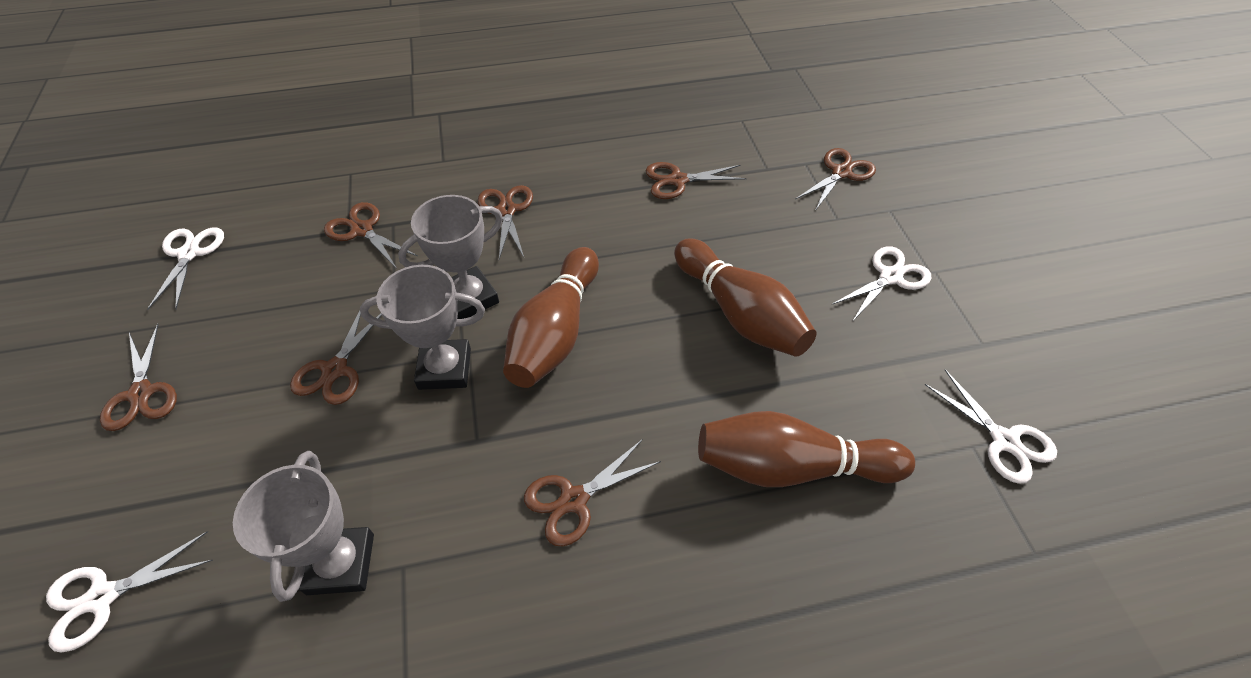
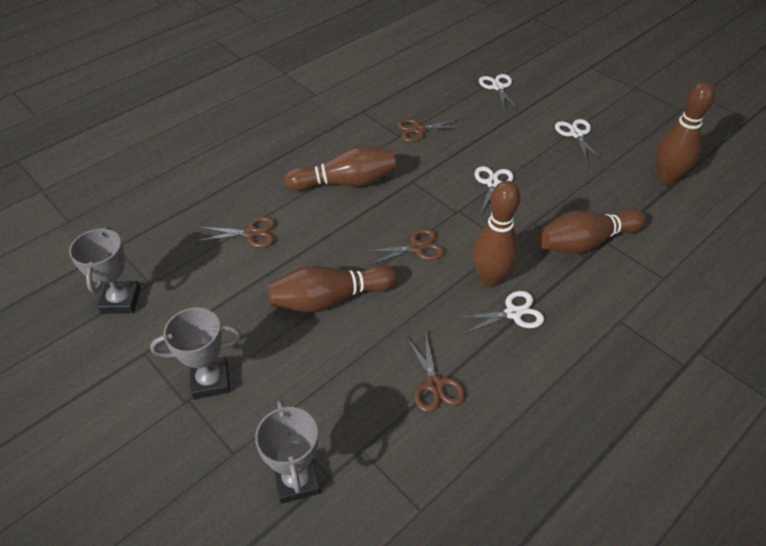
brown bowling pin: [503,247,599,388] [674,238,816,357] [698,411,915,487] = 3 -> [268,265,398,312] [284,147,396,191] [472,181,521,287] [538,209,646,254] [656,81,715,185] = 5
brown scissors: [100,324,177,431] [290,311,382,405] [324,202,418,269] [478,185,533,259] [524,439,661,546] [645,162,747,199] [795,148,876,211] = 7 -> [197,216,275,248] [363,228,444,266] [397,119,463,142] [406,334,465,412] = 4

